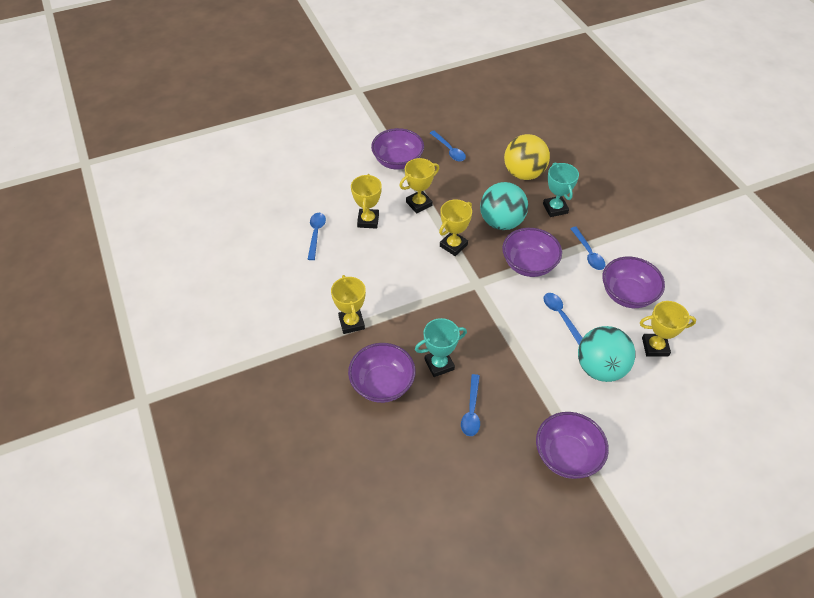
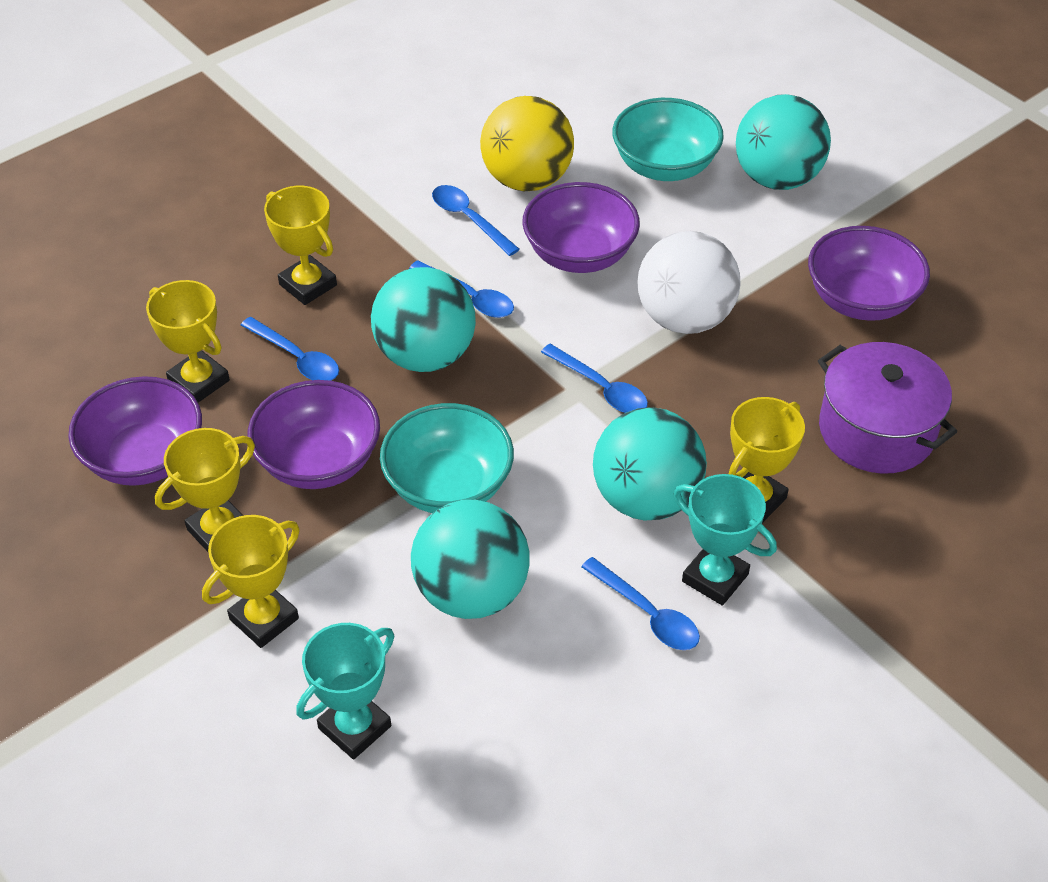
purple bowl: [348,343,416,403] [371,128,424,170] [502,228,562,277] [536,412,609,479] [602,257,665,308] = 5 -> [68,376,202,486] [248,380,380,489] [522,182,640,273] [808,226,930,321] = 4
purple pot: none = 0 -> [818,342,957,474] = 1
turquoise ball: [480,182,528,230] [578,326,636,382] = 2 -> [371,267,476,372] [411,500,530,619] [593,407,707,521] [736,94,831,190] = 4
turquoise bowl: none = 0 -> [380,403,514,513] [612,98,724,181] = 2
white ball: none = 0 -> [637,231,741,334] = 1

